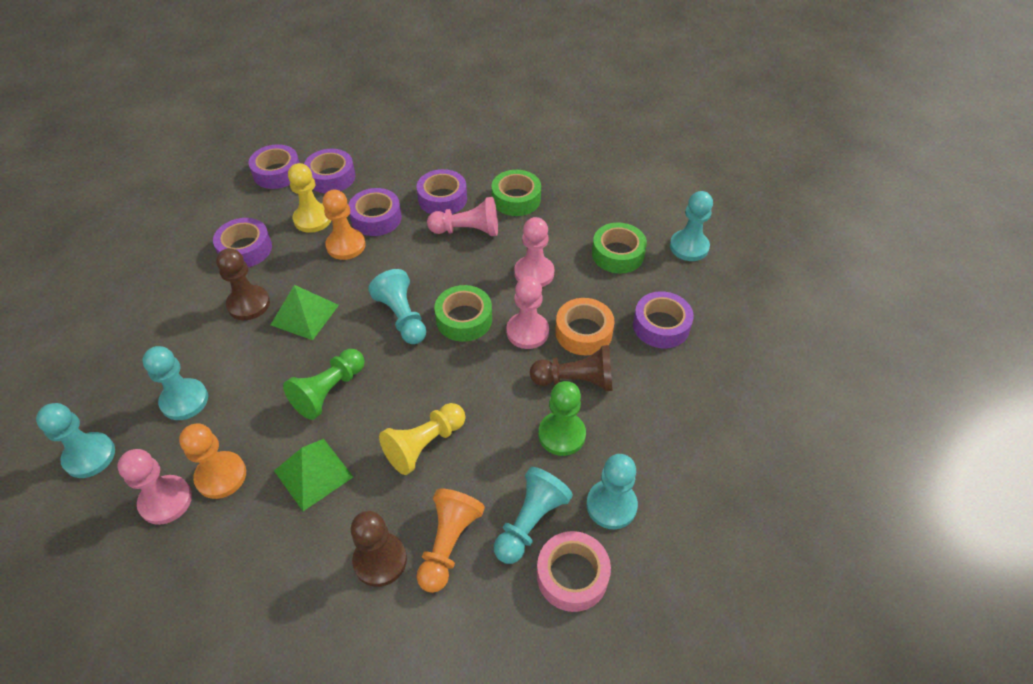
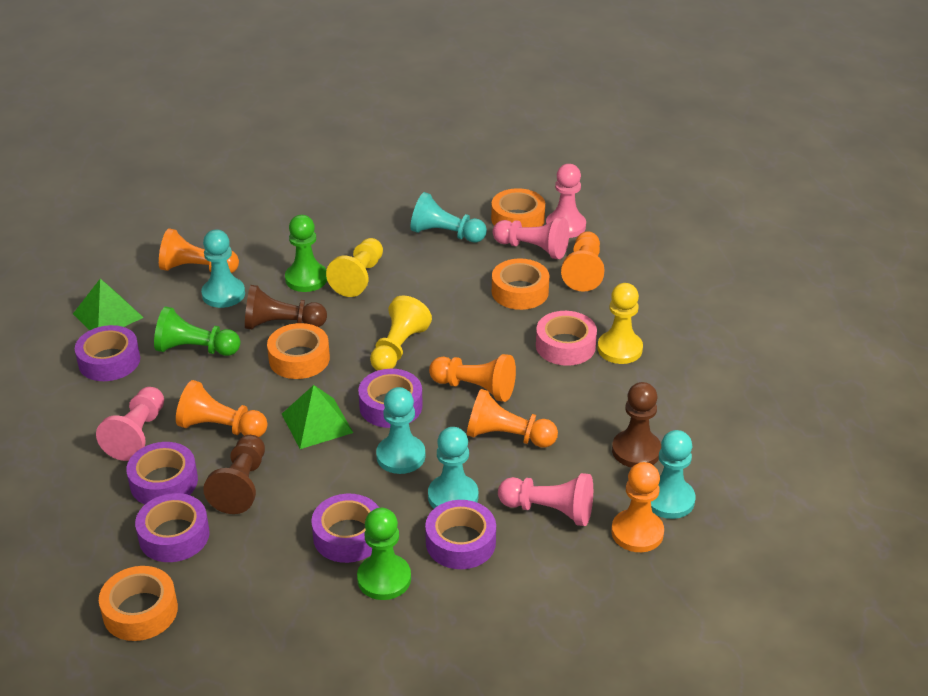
green pawn: [283,349,365,420] [538,381,586,456] = 2 -> [154,307,241,356] [285,215,327,292] [357,508,411,600] = 3
green tape: [434,285,492,342] [491,170,541,216] [592,222,647,274] = 3 -> none = 0
orange pawn: [179,423,246,499] [323,190,366,260] [417,488,485,593] = 3 -> [159,228,239,273] [176,380,268,437] [429,354,516,402] [467,389,558,448] [561,231,605,292] [611,462,664,552] = 6
orange tape: [555,298,614,355] = 1 -> [99,566,178,641] [267,323,330,379] [491,188,545,227] [492,258,549,310] = 4
turquoise pawn: [36,403,115,478] [142,346,208,420] [368,269,426,344] [494,467,573,564] [587,454,638,529] [670,191,713,261] = 6 -> [201,230,245,308] [376,387,426,474] [411,192,487,243] [428,427,479,508] [651,430,696,519] = 5
yellow pawn: [288,163,331,233] [379,403,466,475] = 2 -> [326,238,383,297] [370,295,432,371] [598,283,643,364] = 3

